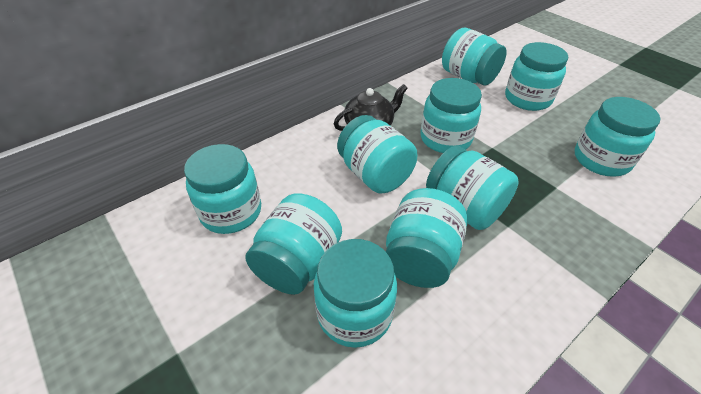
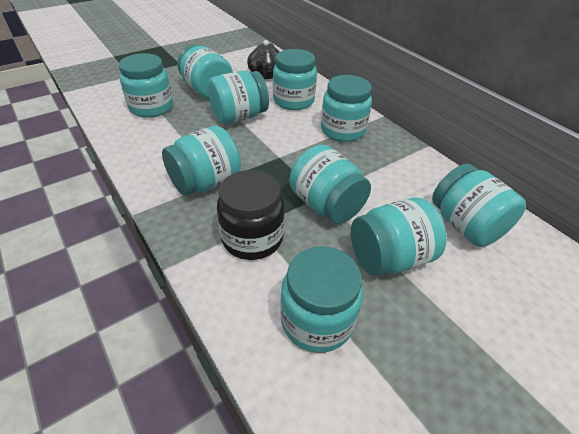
black jar: none = 0 -> [217,170,285,260] = 1

